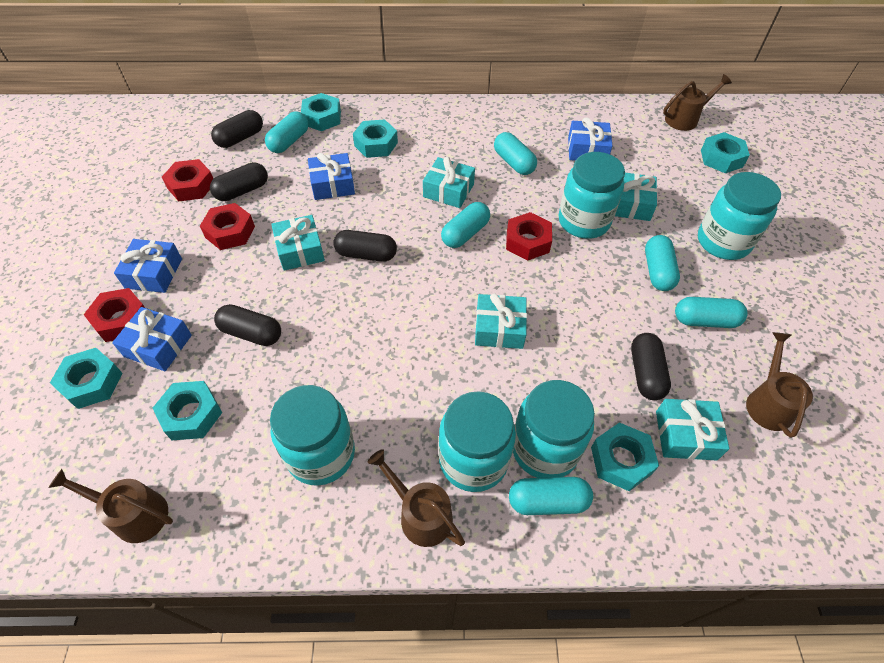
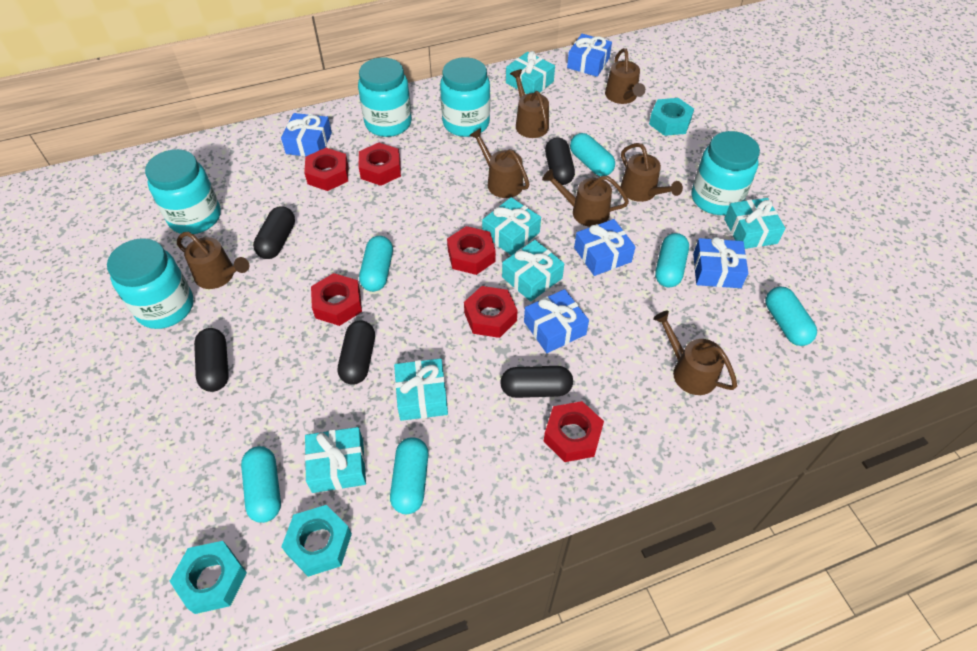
blue gift: [112,307,192,371] [114,239,182,293] [308,153,355,200] [568,117,613,161] = 4 -> [281,113,332,157] [524,289,589,353] [567,34,612,77] [574,219,636,276] [693,237,748,288] = 5
brown watering can: [48,469,173,543] [368,449,465,547] [663,74,732,131] [746,332,813,438] = 4 -> [177,232,249,289] [470,128,529,198] [510,69,549,138] [542,169,629,227] [605,48,645,104] [621,143,683,202] [653,311,737,395] = 7
red nut: [84,288,145,342] [162,159,213,201] [200,203,255,250] [506,212,552,261] = 4 -> [304,148,348,191] [311,273,362,326] [359,143,401,186] [447,226,496,275] [464,286,518,338] [544,401,604,462] = 6
turquoise gift: [271,215,325,271] [423,157,475,208] [475,294,527,349] [615,173,658,221] [656,399,729,461] = 5 -> [305,427,366,493] [394,358,448,421] [482,197,541,256] [502,240,564,302] [506,51,555,94] [724,198,785,249] = 6
turquoise nut: [50,348,122,409] [153,381,222,440] [301,93,341,131] [353,119,398,158] [591,422,659,491] [701,132,750,173] = 6 -> [169,541,247,614] [281,505,352,577] [649,98,694,136] = 3

